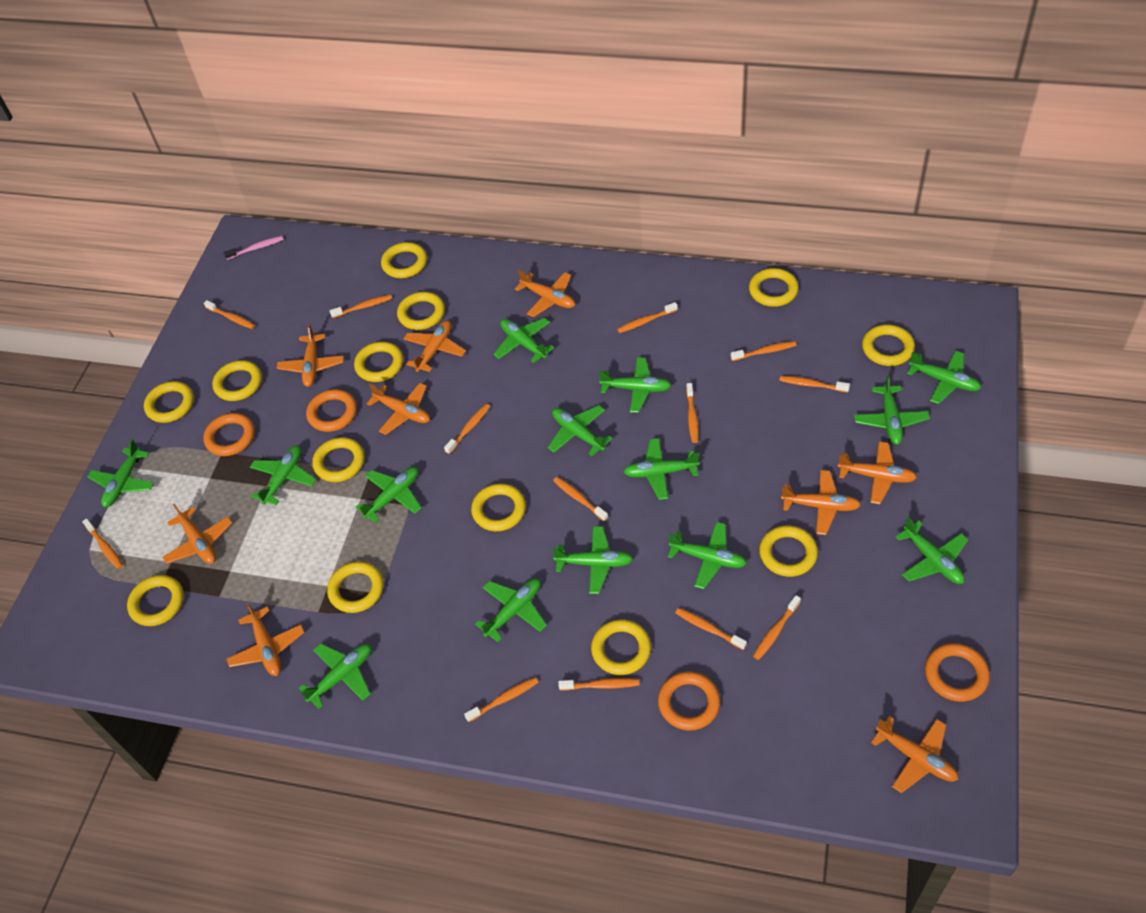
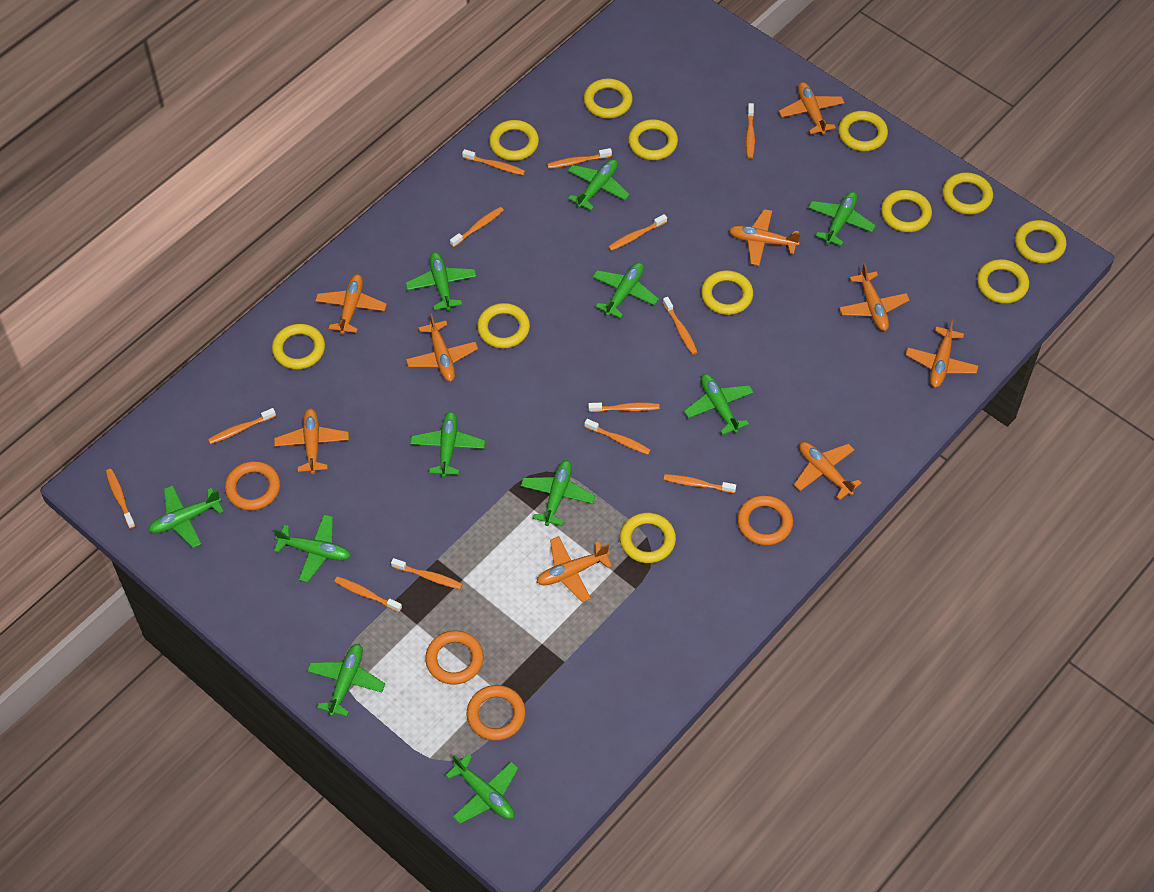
green plane: [88,439,154,507] [250,446,316,505] [299,643,372,709] [356,467,422,523] [475,578,547,642] [493,318,554,363] [548,405,613,456] [552,526,633,594] [599,357,672,413] [623,438,700,500] [668,522,747,589] [854,375,930,445] [896,517,968,584] [907,351,981,404] = 14 -> [148,485,224,548] [274,515,351,582] [307,644,385,717] [406,252,476,311] [410,411,485,478] [445,753,518,824] [521,460,596,526] [568,159,630,211] [592,262,659,319] [684,374,754,435] [808,192,876,246] = 11
pink toothbrush: [224,236,284,260] = 1 -> none = 0
yellow ring: [127,575,184,626] [144,381,194,423] [212,360,262,401] [312,437,365,482] [327,562,384,613] [354,342,403,382] [381,242,427,278] [397,292,445,330] [471,484,526,531] [591,620,651,675] [749,268,799,307] [759,525,818,577] [862,325,915,366] = 13 -> [272,324,325,370] [477,303,530,349] [489,120,539,161] [584,78,633,118] [620,512,676,563] [628,119,678,160] [701,270,753,315] [838,111,888,151] [881,190,932,232] [942,172,993,215] [977,259,1029,304] [1015,220,1067,263] = 12

